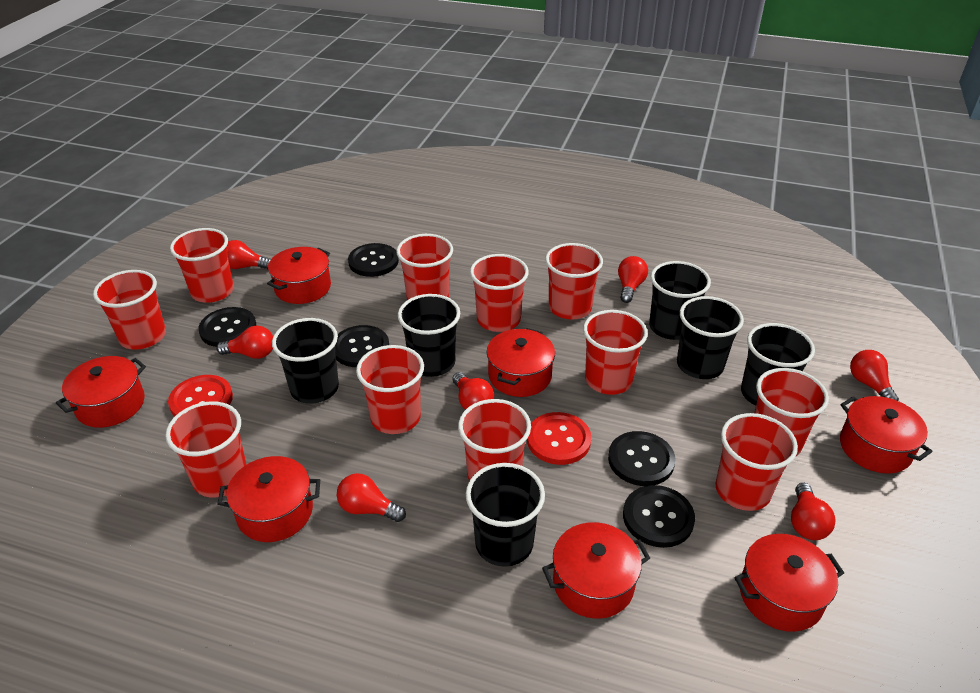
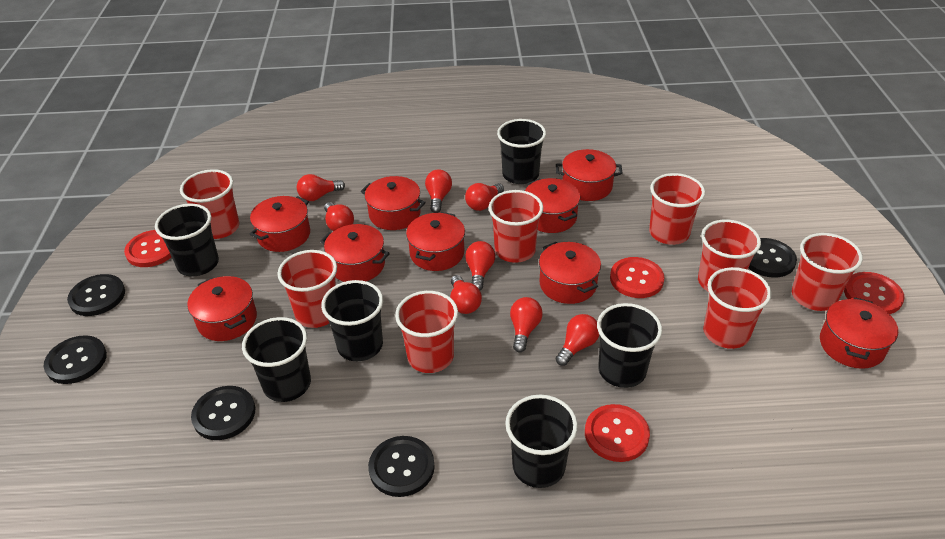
red button: [168,375,233,417] [527,412,592,465] = 2 -> [124,230,171,267] [585,404,650,462] [610,257,664,298] [844,272,905,314] = 4
red cup: [93,270,166,350] [165,401,247,498] [170,228,234,303] [356,345,424,434] [396,234,453,300] [458,399,531,481] [470,254,529,332] [545,243,603,320] [583,310,648,395] [715,413,798,511] [754,368,829,456] = 11 -> [180,169,239,239] [278,250,337,328] [395,291,458,373] [488,190,543,263] [649,173,705,245] [698,219,761,292] [703,267,771,349] [792,233,863,311] = 8
red light bulb: [216,326,273,359] [227,240,271,269] [337,473,406,522] [453,372,494,410] [618,256,648,303] [791,483,836,540] [850,350,899,401] = 7 -> [297,174,345,201] [324,202,354,231] [425,170,452,213] [450,275,482,314] [465,183,504,211] [465,241,495,290] [510,297,543,352] [556,314,600,366] = 8
red pot: [56,356,146,428] [217,456,320,542] [267,247,331,304] [487,328,555,397] [542,522,650,619] [734,534,844,632] [840,396,932,474] = 7 -> [187,276,257,341] [250,196,310,252] [320,224,390,282] [361,176,426,230] [406,212,465,271] [525,178,580,233] [539,242,601,304] [556,149,623,201] [820,297,898,369] = 9

